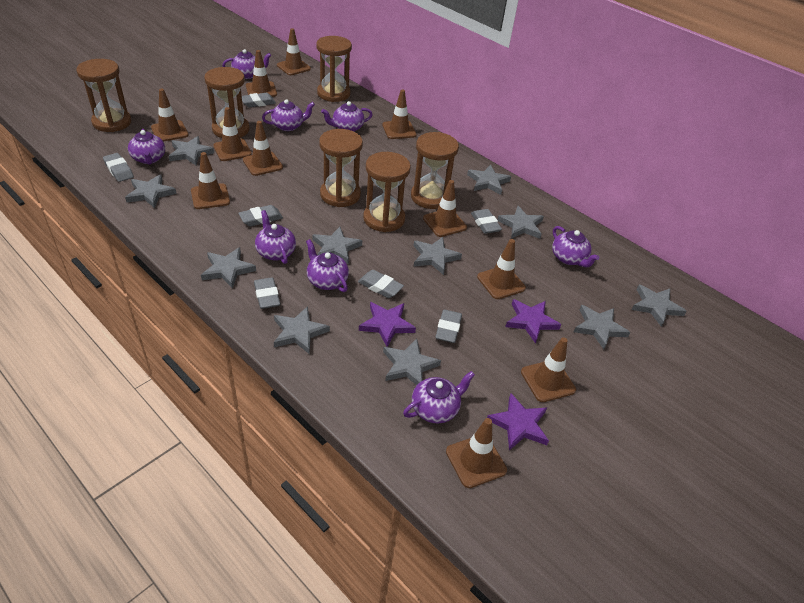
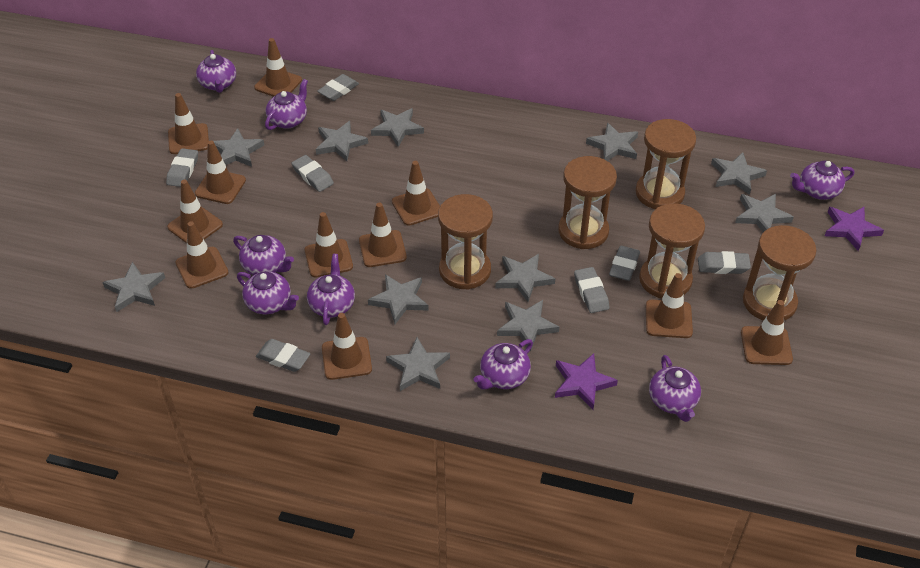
brown hourglass: [76,59,132,132] [204,67,250,138] [317,36,352,102] [319,129,363,207] [363,152,411,232] [411,132,459,209] = 6 -> [438,194,493,290] [558,156,617,249] [635,119,696,209] [639,203,705,298] [743,225,817,321] = 5
purple star: [359,302,416,347] [487,394,549,450] [505,299,561,344] = 3 -> [555,353,618,410] [825,207,884,251] = 2

